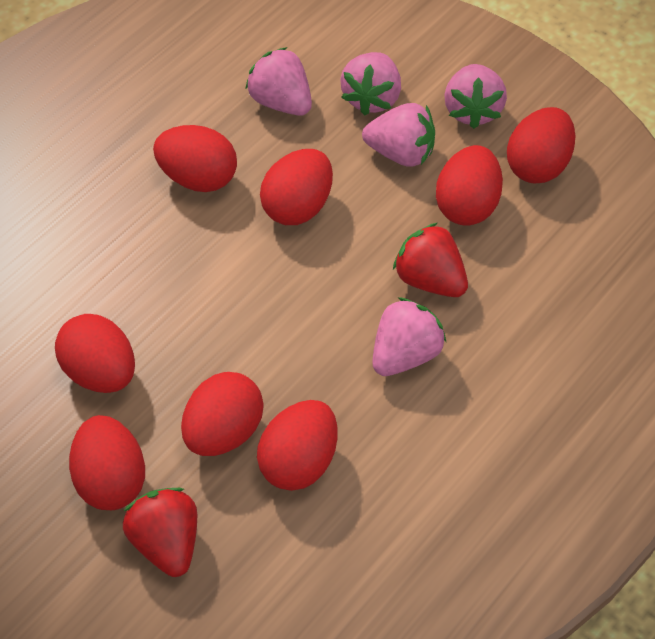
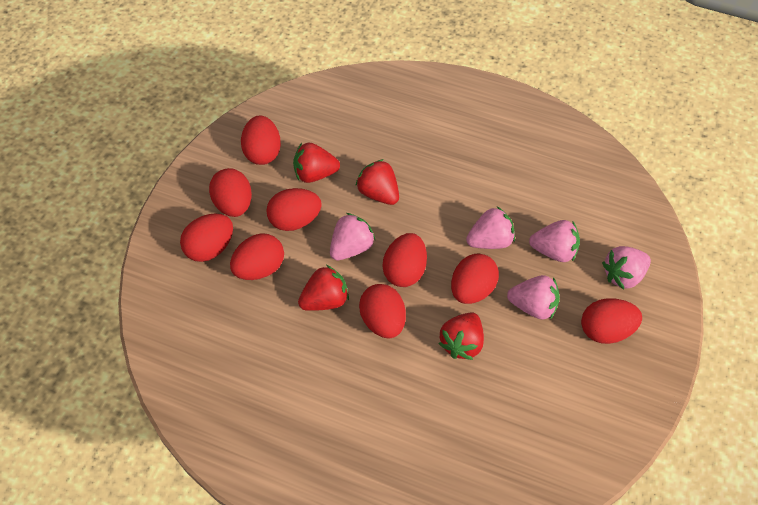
red egg: [55,314,135,393] [69,415,145,510] [153,125,237,192] [181,372,264,456] [257,400,337,491] [260,149,333,225] [436,145,503,226] [507,107,575,184] = 8 -> [180,213,233,262] [209,168,252,217] [230,234,284,280] [241,115,281,165] [266,188,322,231] [359,284,406,339] [383,233,427,287] [451,254,499,304] [581,298,642,344] = 9
red strawberry: [123,488,197,577] [393,223,468,297] = 2 -> [293,143,340,183] [298,265,349,311] [355,159,399,205] [438,312,484,360] = 4

